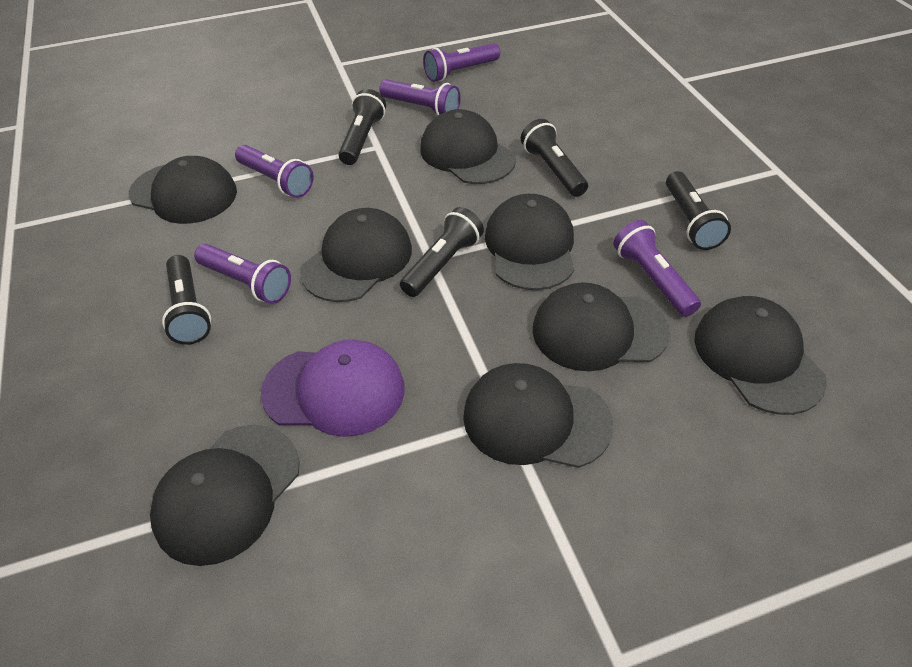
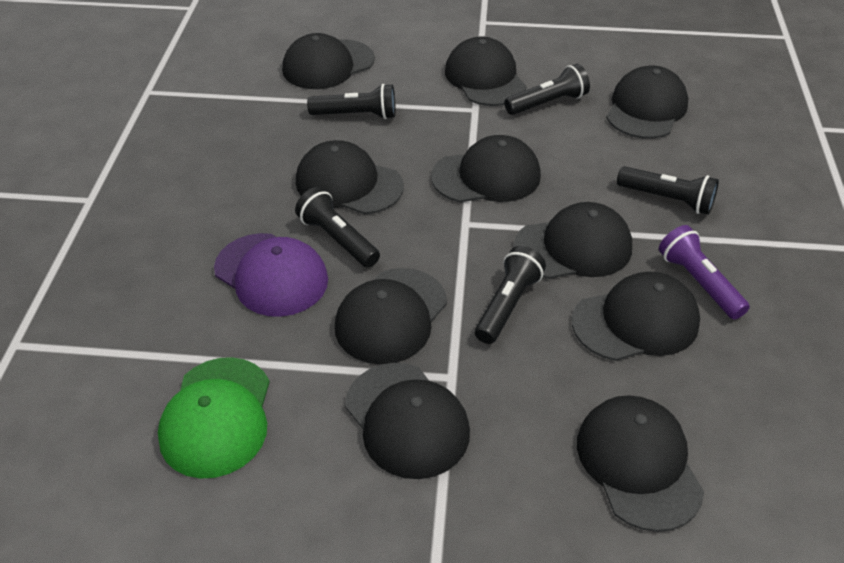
black cap: [129,156,237,224] [150,425,300,566] [300,208,412,302] [420,109,516,184] [463,363,613,468] [485,194,574,290] [533,283,670,371] [694,296,827,415] = 8 -> [282,33,375,89] [296,140,404,214] [335,268,447,364] [345,363,470,479] [431,135,541,202] [445,36,527,106] [514,202,632,279] [572,272,700,361] [577,395,704,532] [606,65,689,139] = 10
green cap: none = 0 -> [158,357,270,479] = 1
purple flashlight: [194,244,291,304] [235,145,313,198] [379,79,461,115] [423,43,500,82] [613,220,701,317] = 5 -> [659,225,750,320] = 1

